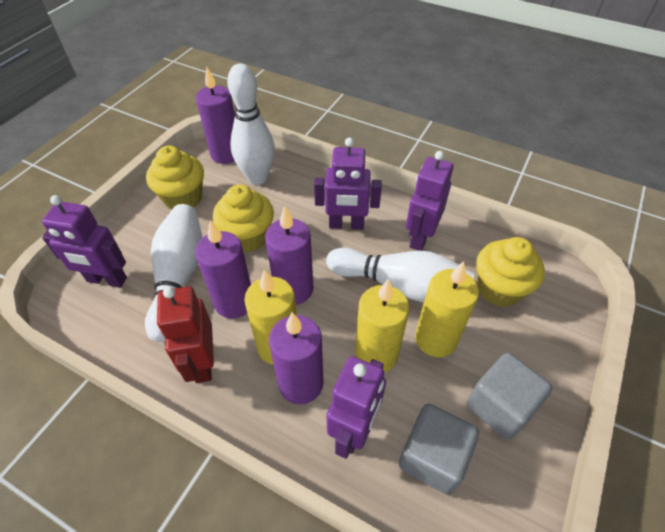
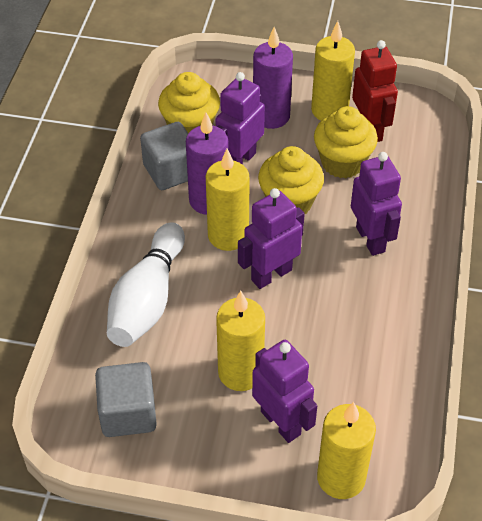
purple candle: [195,220,251,318] [196,66,235,164] [265,206,314,305] [269,313,323,405] = 4 -> [186,113,229,215] [253,27,293,129] = 2
white bowling pin: [145,204,202,342] [227,63,275,185] [326,248,475,302] = 3 -> [107,222,185,347] = 1
yellow candle: [244,270,297,365] [355,279,409,373] [415,261,479,357] = 3 -> [206,149,250,251] [216,291,265,391] [311,21,355,120] [317,402,376,499] = 4

